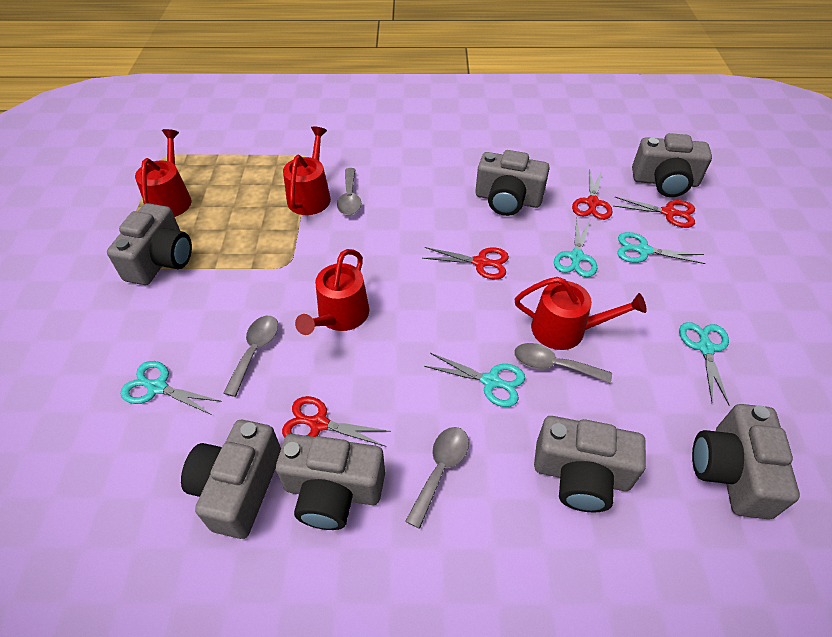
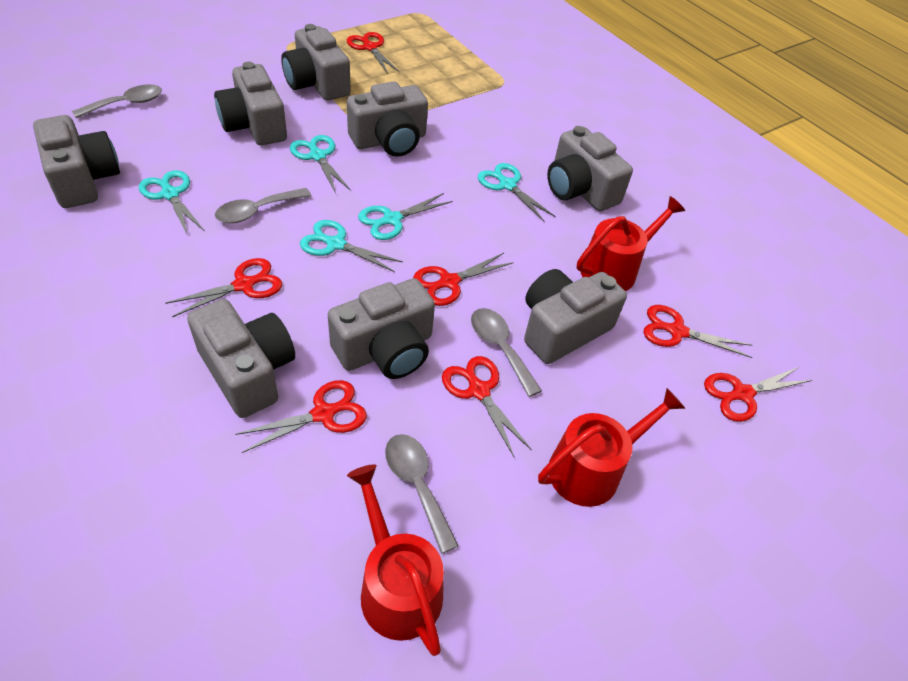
grey camera: [107,203,192,285] [181,420,281,539] [276,434,385,530] [475,150,550,216] [534,416,646,513] [632,133,712,197] [692,404,800,519] = 7 -> [33,115,120,208] [187,299,295,418] [214,62,287,145] [281,24,351,101] [328,278,435,379] [347,81,428,157] [524,269,627,364] [547,126,633,211] = 8
red scissors: [282,396,391,447] [422,247,509,280] [572,169,613,220] [614,197,695,228] = 4 -> [165,258,282,317] [235,380,367,453] [347,32,399,74] [413,253,514,306] [442,356,532,458] [643,305,752,358] [704,367,812,422] = 7
red watering can: [135,129,192,217] [283,126,331,215] [295,249,369,335] [515,277,647,350] = 4 -> [347,464,444,656] [538,388,686,507] [577,196,685,291] = 3

